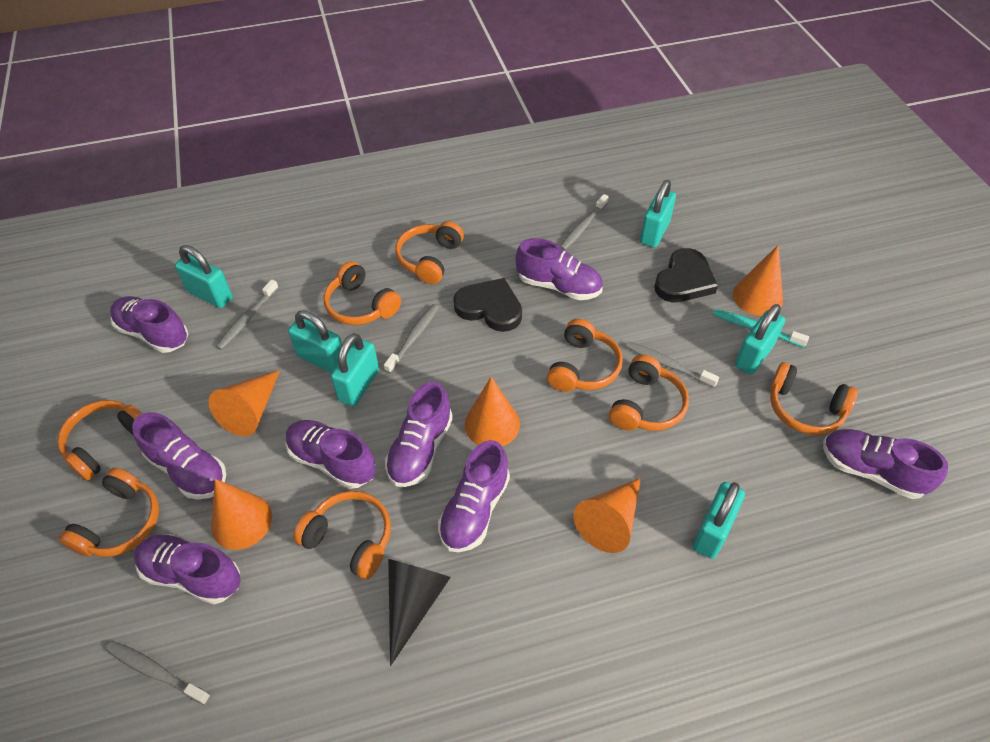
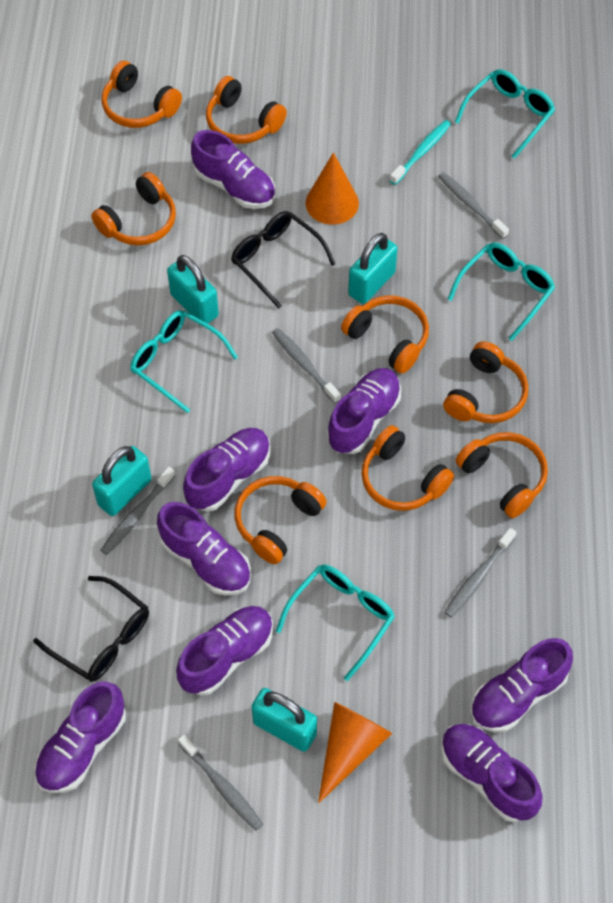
black cone: [388,559,451,666] = 1 -> none = 0
black glasses: none = 0 -> [33,576,149,682] [231,211,335,309] = 2
black heart: [453,278,522,332] [654,248,718,303] = 2 -> none = 0
orange cone: [209,370,280,436] [211,479,272,550] [465,377,520,446] [574,478,641,553] [733,245,783,316] = 5 -> [306,152,359,225] [318,702,392,804] = 2
turquoise glasses: none = 0 -> [130,310,238,413] [276,565,395,681] [448,243,555,341] [455,69,555,159] = 4
turquoise padlock: [175,245,233,308] [288,310,342,373] [331,333,379,407] [640,180,676,248] [692,482,745,559] [735,304,785,375] = 6 -> [92,446,152,516] [167,255,219,324] [252,688,317,752] [348,233,398,304] = 4

